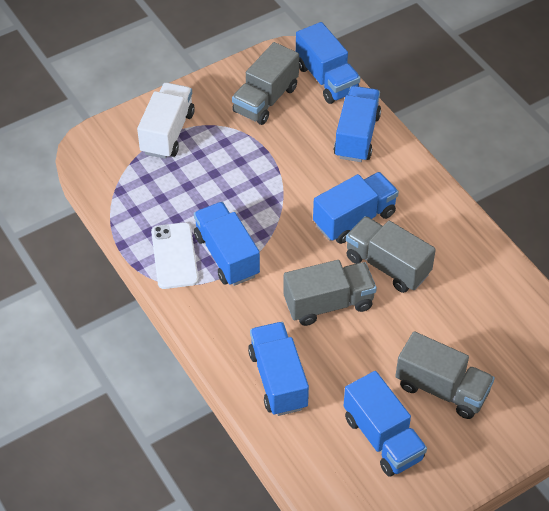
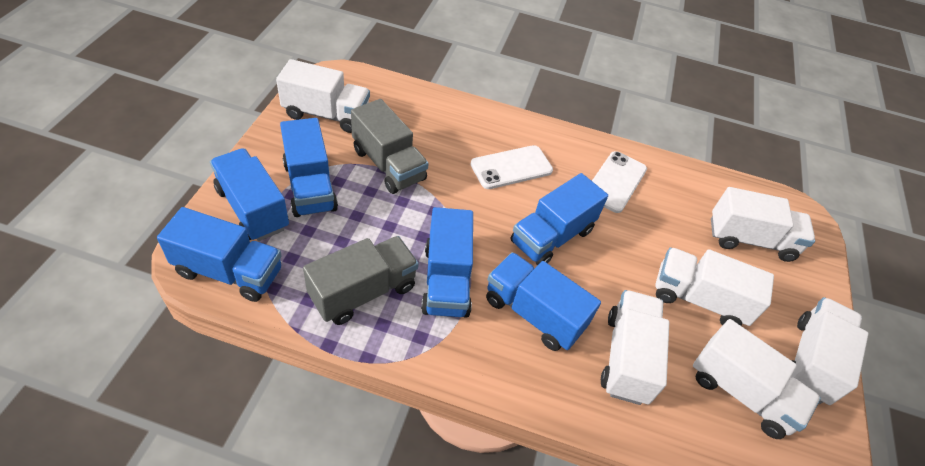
grey truck: [232,42,299,125] [283,260,377,326] [346,216,436,293] [395,331,495,419] = 4 -> [303,236,419,325] [351,99,429,194] = 2
white phone: [151,222,199,289] = 1 -> [470,145,553,189] [592,151,647,213] = 2
white truck: [137,83,195,159] = 1 -> [276,59,370,133] [601,290,669,405] [656,247,774,326] [693,319,821,439] [711,187,815,262] [790,297,869,405] = 6

